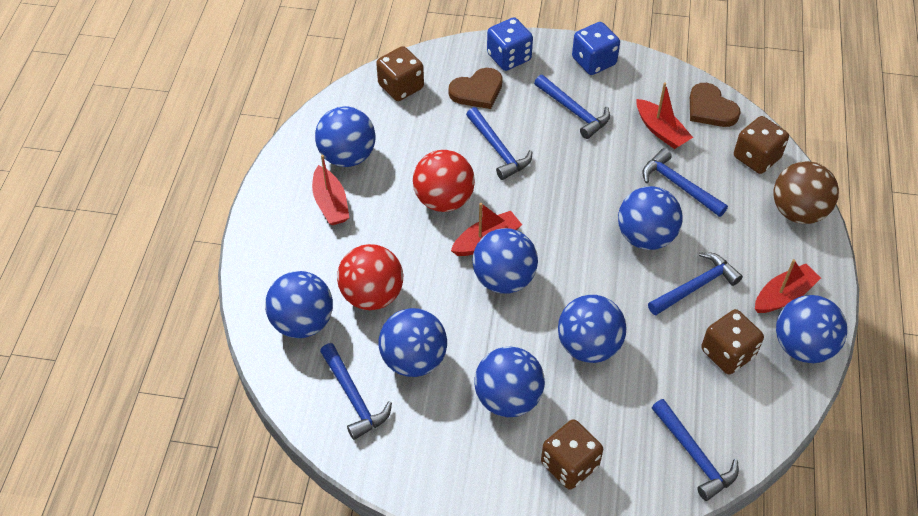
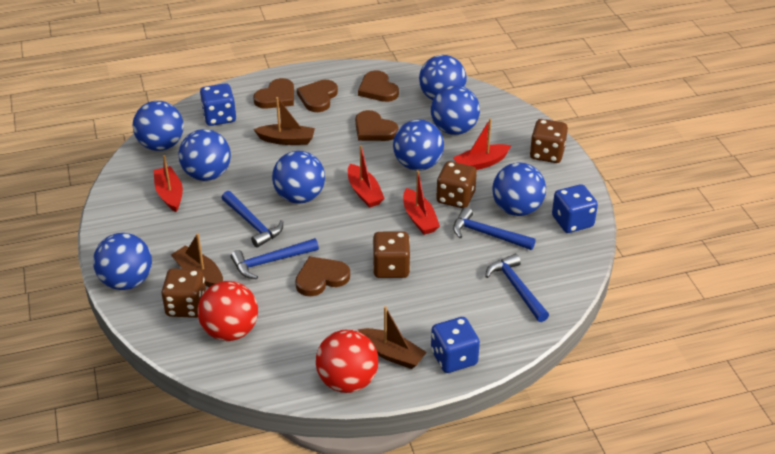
blue dice: [487,17,533,71] [572,22,620,75] = 2 -> [200,83,236,126] [431,317,480,373] [552,184,598,233] = 3
blue hammer: [320,343,392,440] [466,107,532,180] [534,75,610,139] [642,148,728,217] [648,252,743,316] [652,399,739,501] = 6 -> [222,191,283,248] [231,238,319,279] [453,207,536,250] [485,254,549,322] = 4
brown ball: [773,161,839,224] = 1 -> none = 0
brown boat: none = 0 -> [171,233,223,287] [253,97,315,145] [358,306,427,369] = 3
brown heart: [449,68,503,109] [690,83,741,127] = 2 -> [253,78,294,109] [295,256,350,296] [297,80,338,112] [355,110,399,141] [358,70,399,102] = 5

